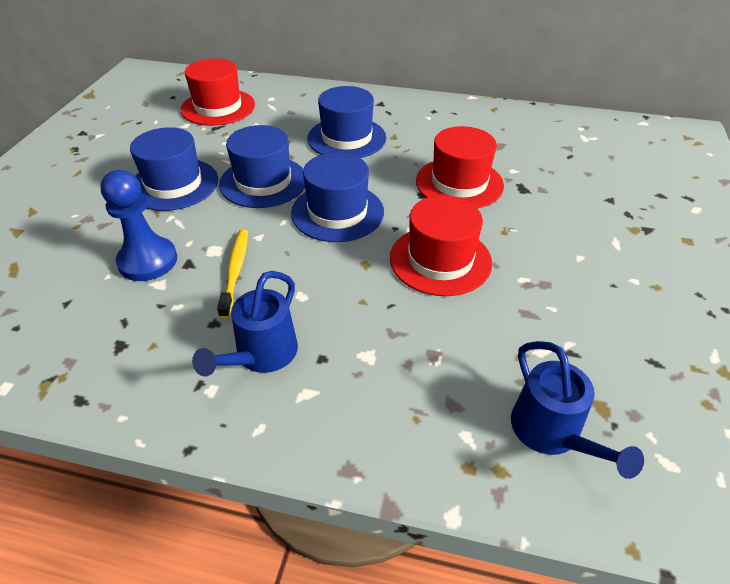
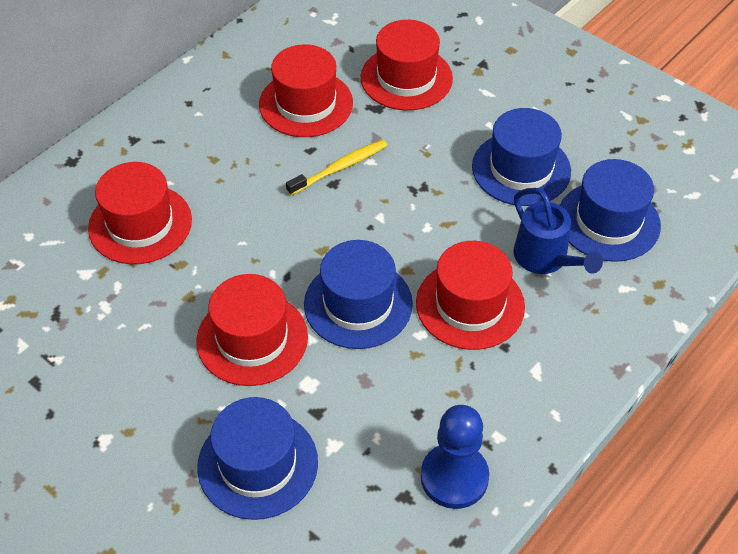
blue watering can: [192,271,298,376] [511,341,644,479] = 2 -> [513,188,603,274] = 1
red hat: [181,58,255,126] [390,196,492,296] [416,126,504,208] = 3 -> [88,162,192,264] [196,274,308,386] [259,44,353,137] [361,20,453,110] [416,241,525,350] = 5

